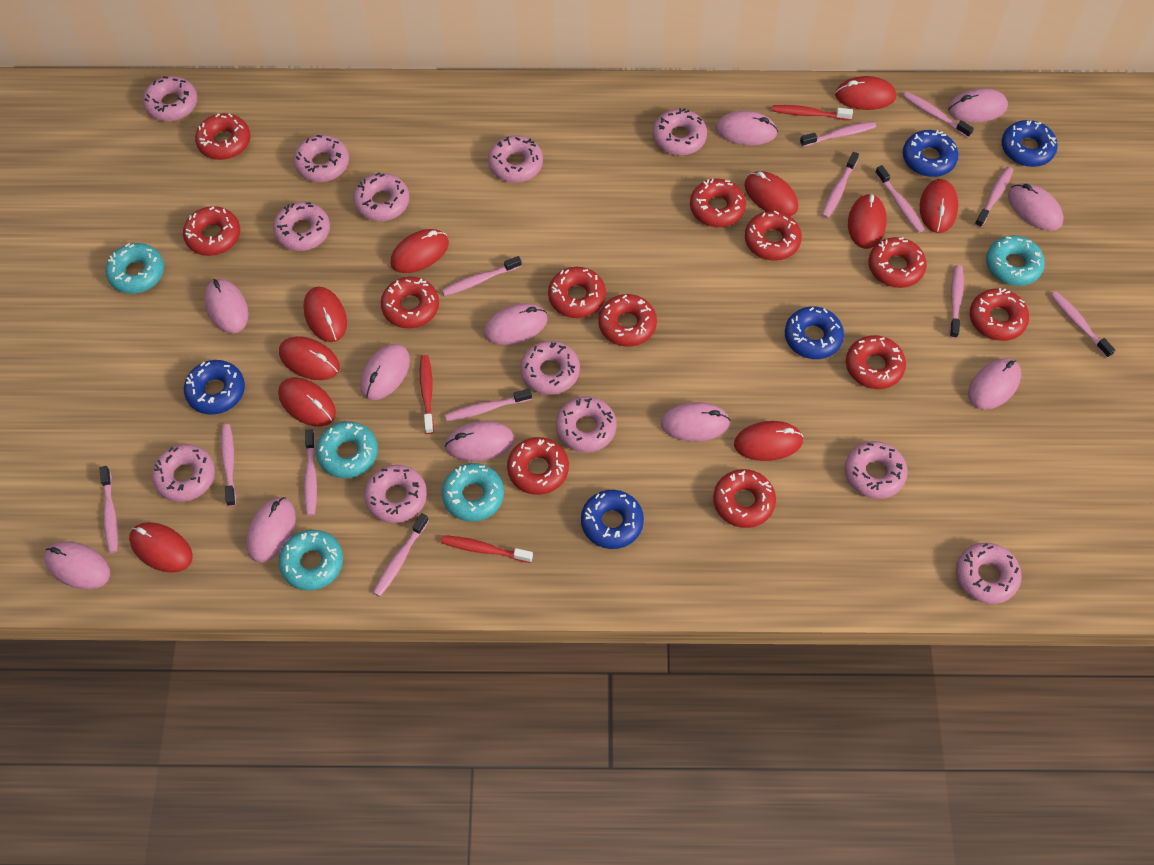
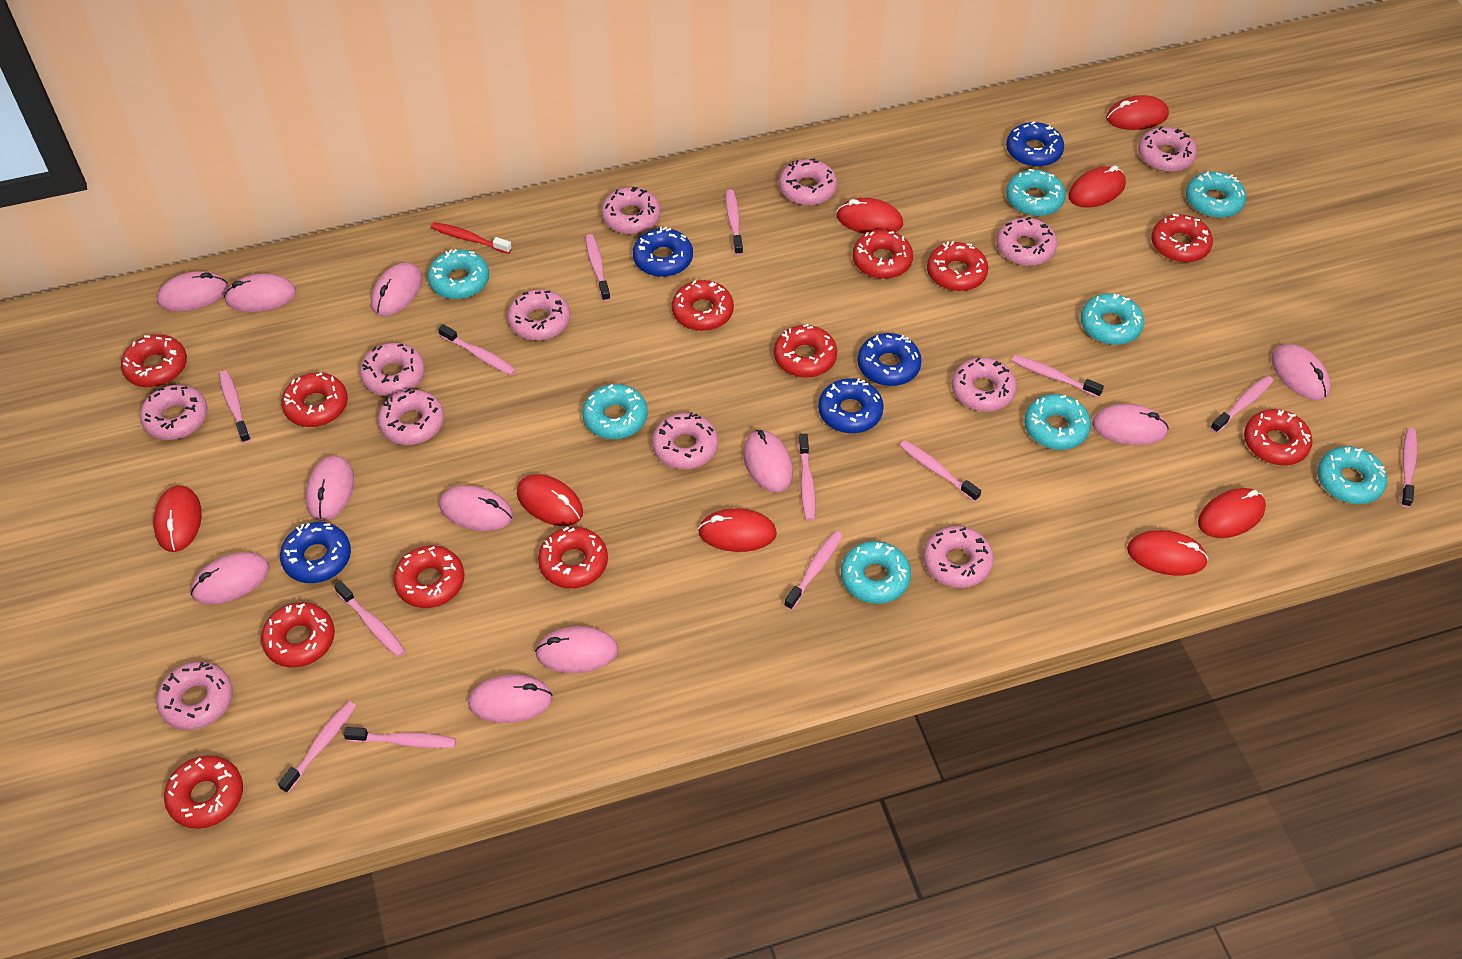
red mouse: [129,522,193,573] [278,378,336,426] [279,336,340,380] [303,287,347,342] [390,229,449,273] [734,421,803,461] [744,171,798,216] [835,76,896,110] [848,194,887,249] [920,179,958,233] = 10 -> [153,485,202,552] [517,474,583,526] [698,508,777,552] [837,198,903,234] [1068,166,1126,208] [1106,95,1169,130] [1127,530,1208,576] [1198,488,1266,538] = 8
red toothbrush: [420,355,434,434] [441,535,533,563] [772,105,853,120] = 3 -> [431,222,512,254] = 1
turquoise donut: [105,243,164,294] [278,530,343,591] [316,421,378,478] [442,463,504,522] [986,235,1045,286] = 5 -> [427,249,489,299] [582,384,648,439] [841,541,911,604] [1006,169,1066,216] [1024,394,1091,450] [1081,293,1144,345] [1186,171,1246,218] [1317,446,1387,504] = 8

